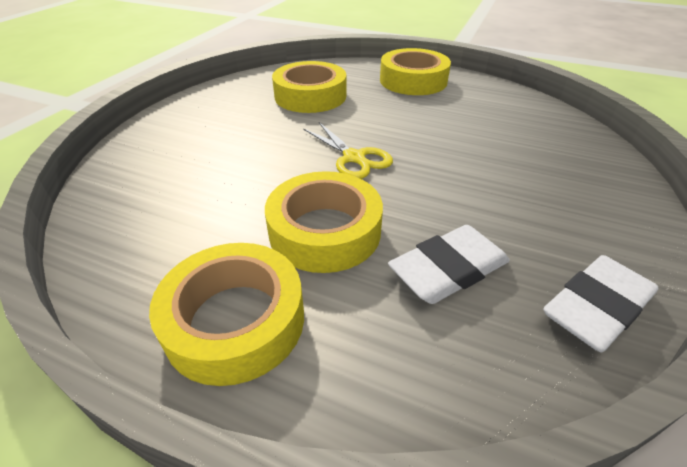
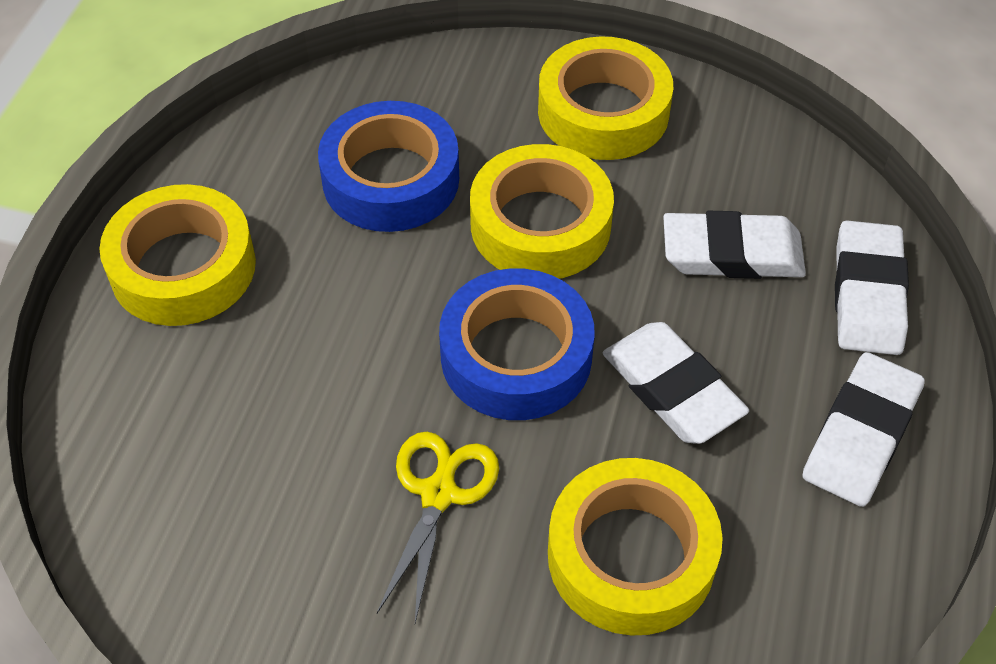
blue tape: none = 0 -> [318,101,459,232] [439,268,595,420] = 2
white eraser: [388,225,510,304] [543,255,658,352] = 2 -> [603,322,749,444] [663,211,806,279] [802,352,925,507] [835,220,909,355] = 4

